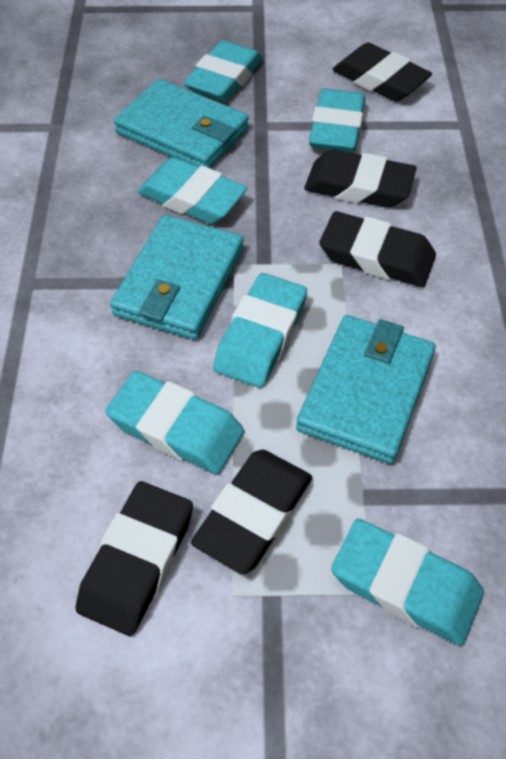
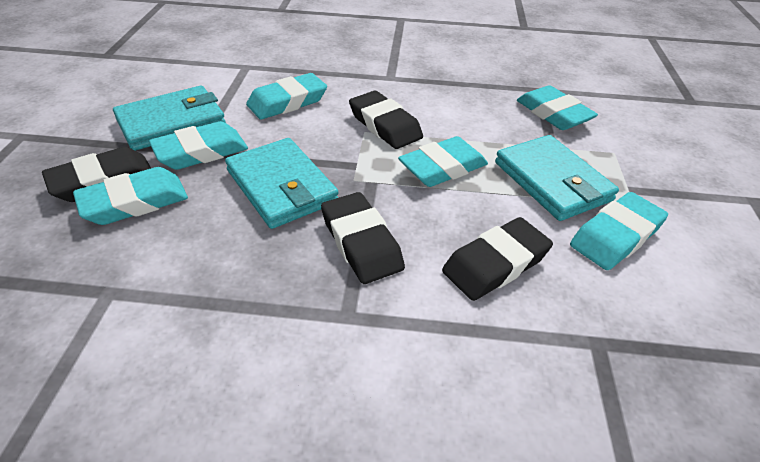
black eraser: [76,481,193,636] [191,450,312,574] [304,149,417,208] [319,211,436,287] [333,43,432,102] = 5 -> [42,147,151,202] [321,192,405,284] [349,91,423,149] [442,217,553,301] = 4

